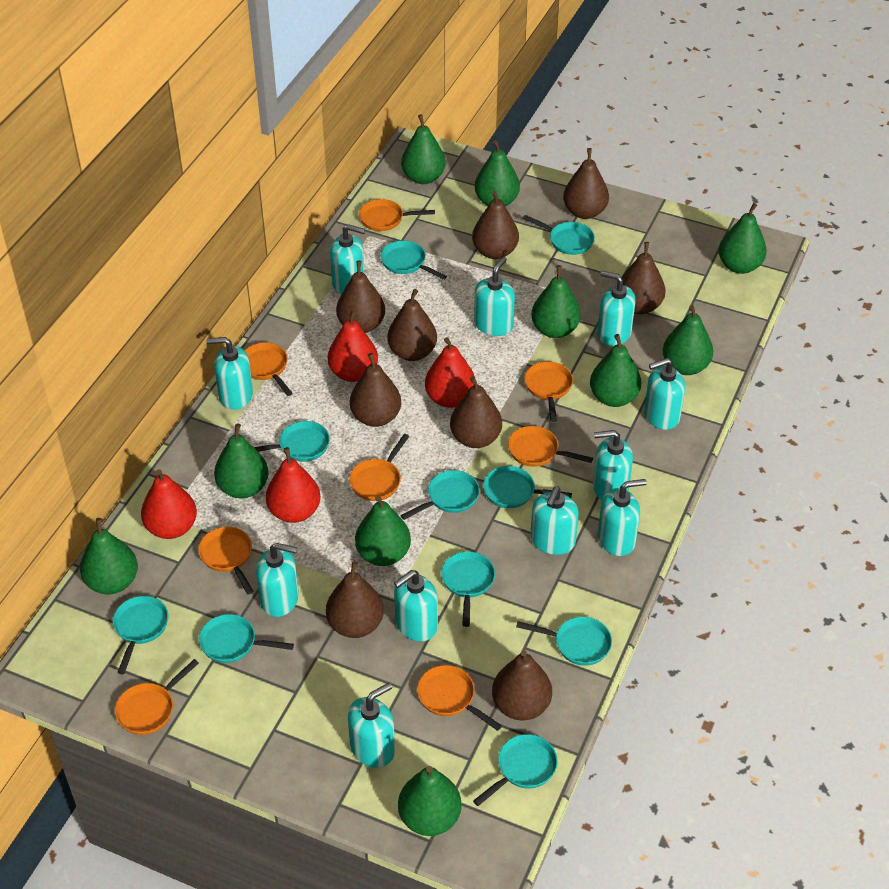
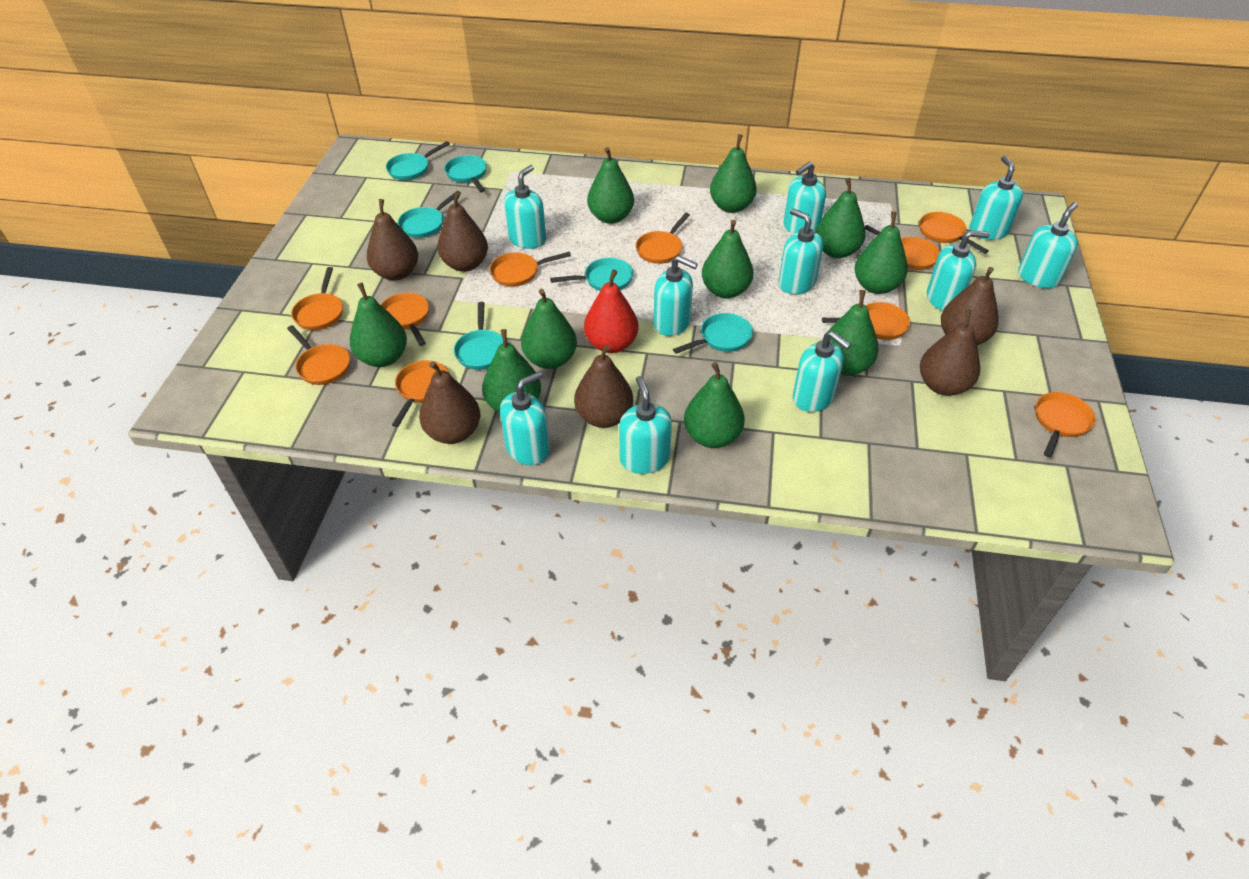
brown pear: [326,561,384,638] [336,261,385,333] [350,353,401,427] [387,289,437,361] [450,376,502,448] [472,191,519,259] [492,650,552,721] [563,148,609,219] [621,242,665,314] = 9 -> [367,199,418,281] [419,361,480,444] [437,192,488,272] [574,345,633,428] [920,309,980,396] [941,267,999,345] = 6
orange pan: [115,659,199,735] [198,527,254,595] [244,343,293,396] [349,434,410,501] [359,199,435,231] [417,665,502,731] [508,426,593,467] [524,362,573,422] = 8 -> [287,325,350,385] [291,267,343,330] [381,293,429,346] [392,360,449,427] [489,252,571,287] [636,213,690,264] [822,302,910,340] [865,225,940,270] [919,212,989,254] [1035,392,1095,457] = 10
red pear: [141,469,197,539] [266,447,321,523] [328,309,378,382] [425,337,475,408] = 4 -> [584,270,639,353] = 1
turquoise pan: [113,596,169,674] [199,614,294,663] [254,421,330,462] [381,241,447,280] [400,470,480,520] [441,551,495,627] [473,734,558,806] [483,466,572,508] [516,617,612,666] [523,215,595,255] = 10 -> [386,141,450,180] [398,191,461,238] [444,155,487,193] [454,302,503,370] [550,258,633,291] [673,313,753,354] = 6
turquoise soap dispenser: [206,337,253,410] [256,543,299,617] [330,224,365,294] [348,683,395,768] [394,570,438,641] [474,257,515,336] [530,486,579,555] [593,430,633,500] [597,271,636,346] [598,479,647,556] [644,358,685,430] = 11 -> [500,371,550,465] [504,165,546,249] [619,376,672,474] [654,256,698,336] [778,208,823,294] [783,161,826,234] [793,331,851,412] [927,230,990,311] [969,155,1023,240] [1018,202,1078,288] = 10

